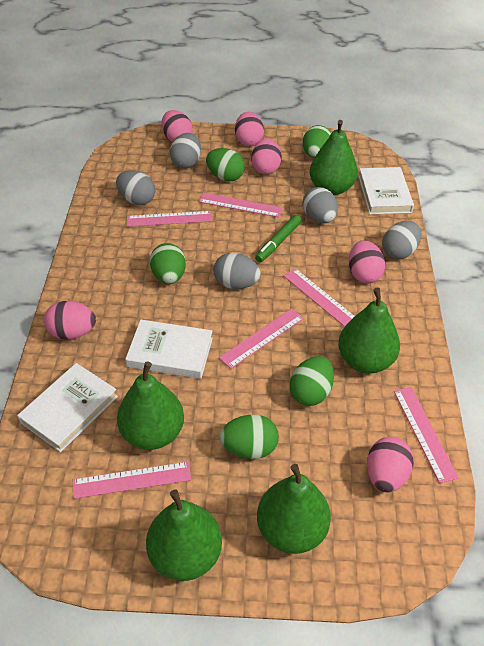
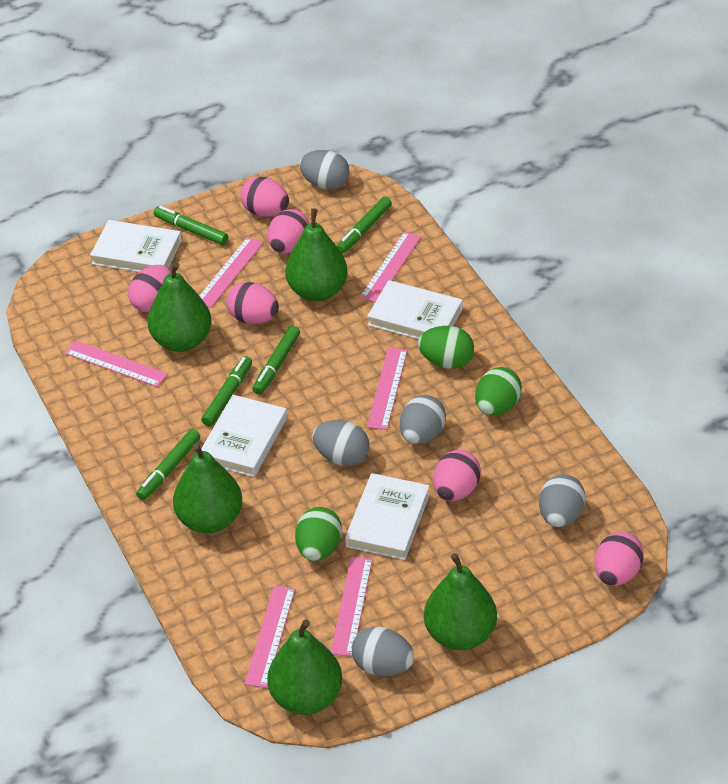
green egg: [150,243,186,284] [206,148,245,181] [220,415,279,459] [290,356,334,406] [302,125,331,158] = 5 -> [295,507,342,561] [418,326,474,369] [475,367,522,416] = 3
green marker: [255,215,301,262] = 1 -> [136,429,200,500] [154,206,228,245] [201,356,252,427] [253,326,300,395] [337,197,392,254] = 5
white book: [17,363,118,452] [126,320,213,379] [358,167,414,214] = 3 -> [90,220,182,272] [201,395,287,477] [345,473,430,560] [367,280,463,339] = 4

